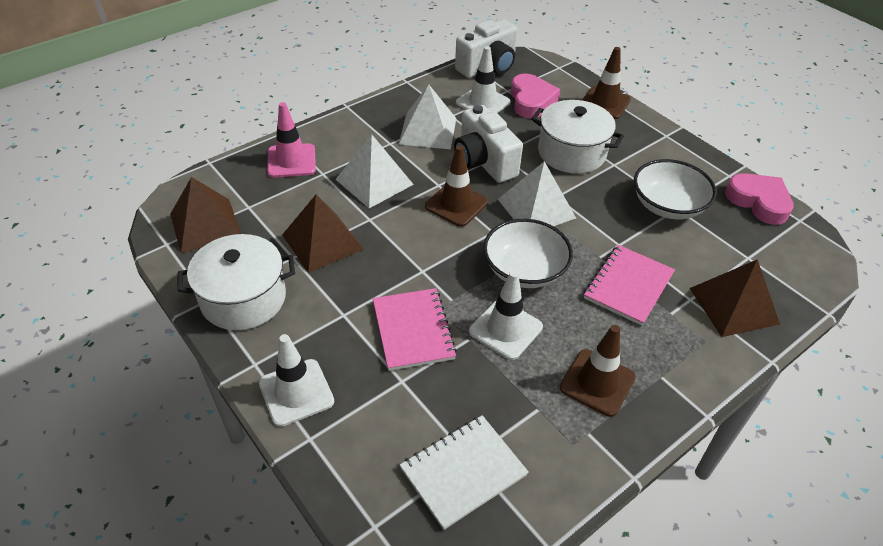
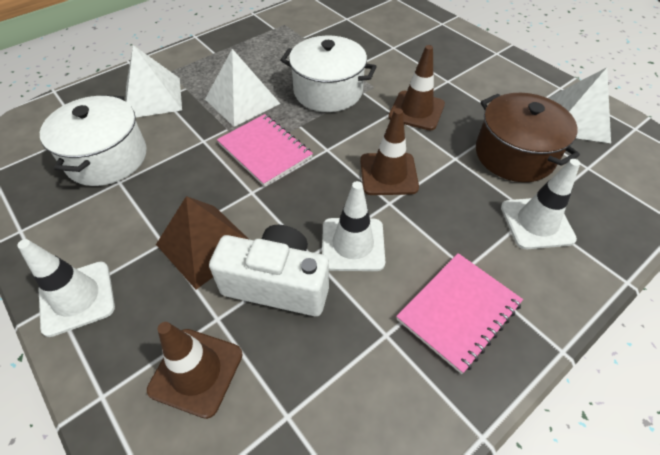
brown pot: none = 0 -> [476,93,580,182] = 1
brown pyramid: [170,177,241,253] [282,194,364,273] [690,259,780,337] = 3 -> [156,196,248,289] = 1
pink heart: [511,74,560,118] [725,173,794,225] = 2 -> none = 0
pink traffic cone: [267,102,316,178] = 1 -> none = 0
white bowl: [483,219,573,288] [634,159,717,219] = 2 -> none = 0
white camera: [454,105,523,183] [455,19,517,78] = 2 -> [209,225,329,317] = 1
white notebook: [400,415,529,530] = 1 -> none = 0

